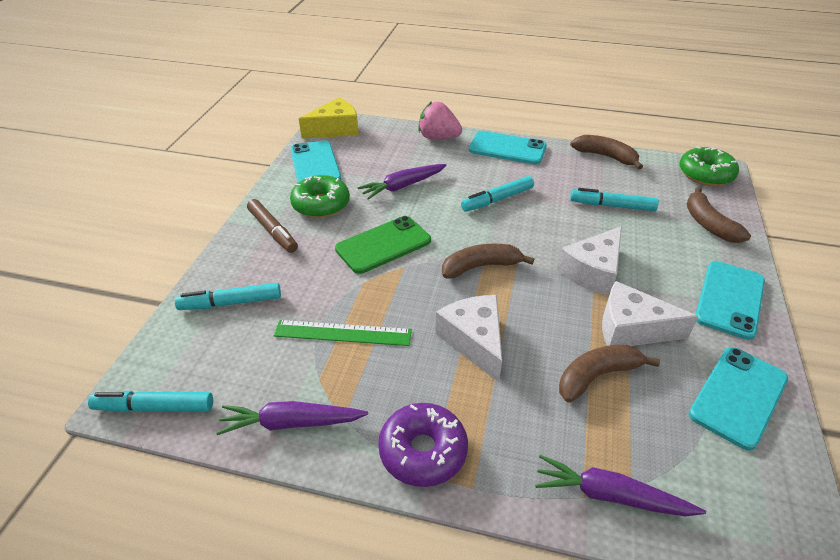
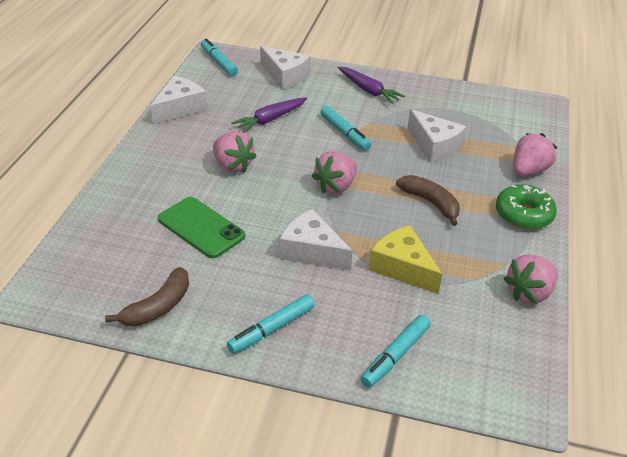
brown banana: [442,244,534,278] [559,345,660,403] [570,135,643,170] [687,187,751,243] = 4 -> [105,267,189,327] [396,175,460,226] = 2
brown marker: [247,199,298,253] = 1 -> none = 0
green donut: [290,175,350,218] [679,146,739,186] = 2 -> [496,184,557,230] = 1
green ruler: [274,320,412,346] = 1 -> none = 0
pink strawberry: [418,101,462,139] = 1 -> [213,131,257,173] [312,151,357,194] [504,254,558,304] [514,133,557,176] = 4
purple carrot: [216,401,368,435] [358,164,447,200] [535,455,706,517] = 3 -> [231,97,307,133] [338,67,405,104] = 2
purple donut: [378,403,468,487] = 1 -> none = 0
turquoise phone: [290,141,341,183] [469,131,547,165] [689,347,788,451] [695,261,765,340] = 4 -> none = 0
white cheese: [435,295,502,382] [557,226,622,296] [602,281,699,346] = 3 -> [151,76,207,124] [260,46,310,89] [280,209,352,271] [408,109,466,162] = 4

